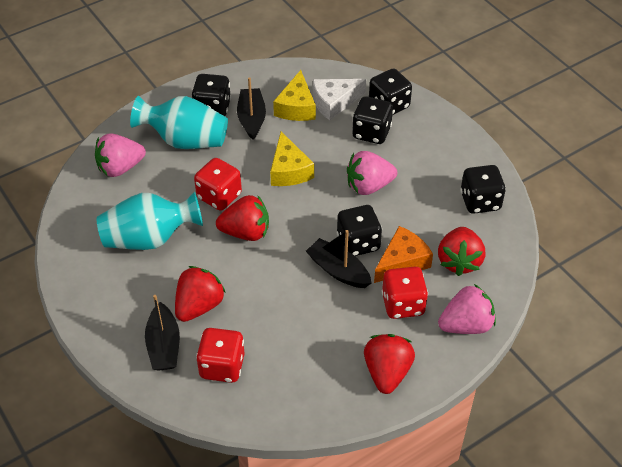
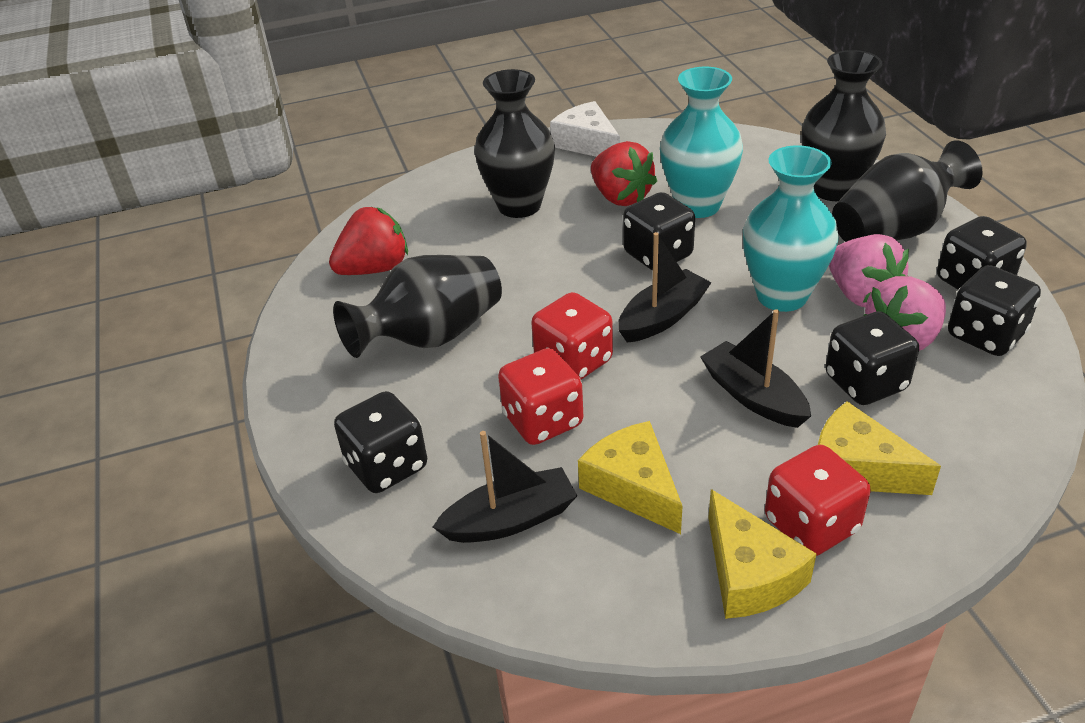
black vase: none = 0 -> [333,255,502,358] [474,69,555,218] [802,50,886,201] [832,141,982,242] = 4
orange cheese: [374,226,433,283] = 1 -> none = 0
pink strawberry: [95,133,146,177] [347,151,397,195] [438,284,496,334] = 3 -> [829,234,909,307] [863,276,946,351] = 2
red strawberry: [175,266,226,322] [216,195,269,241] [364,334,415,394] [438,227,485,276] = 4 -> [329,207,408,275] [591,141,657,206] = 2
yellow cheese: [270,131,314,186] [273,70,316,121] = 2 -> [578,421,682,534] [708,489,817,619] [818,401,941,495] = 3

